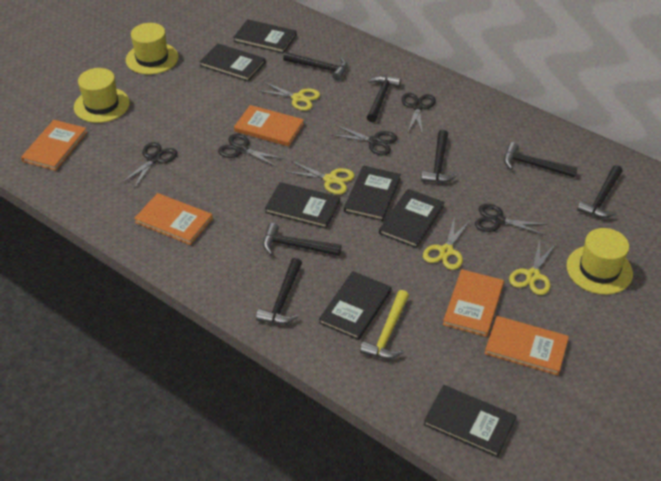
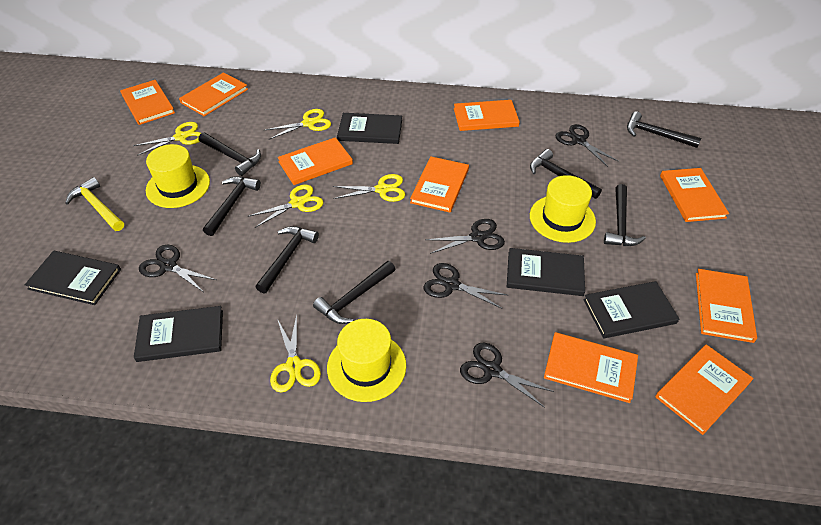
black book: [199,43,266,81] [233,19,297,53] [265,182,340,229] [319,271,392,340] [344,166,401,221] [379,189,444,248] [423,385,516,458] = 7 -> [25,251,121,305] [134,306,223,362] [337,113,402,144] [507,248,585,296] [583,281,679,338] = 5
orange book: [21,120,87,171] [134,193,213,245] [234,105,304,146] [443,269,504,337] [484,316,569,375] = 5 -> [120,80,175,125] [179,72,248,116] [278,137,353,185] [410,156,469,212] [454,100,520,131] [544,332,638,403] [655,344,754,435] [660,168,729,222] [696,269,757,343] = 9
yellow scissors: [257,82,320,111] [285,161,355,194] [423,217,470,270] [509,240,556,295] = 4 -> [133,122,201,156] [247,184,323,228] [265,109,331,140] [270,315,321,392] [333,174,405,202] = 5

